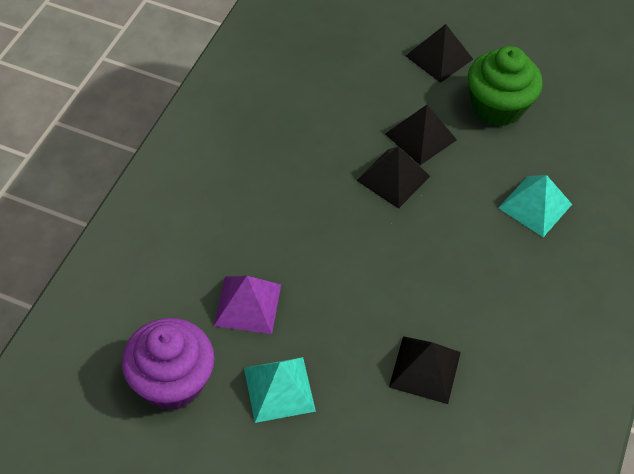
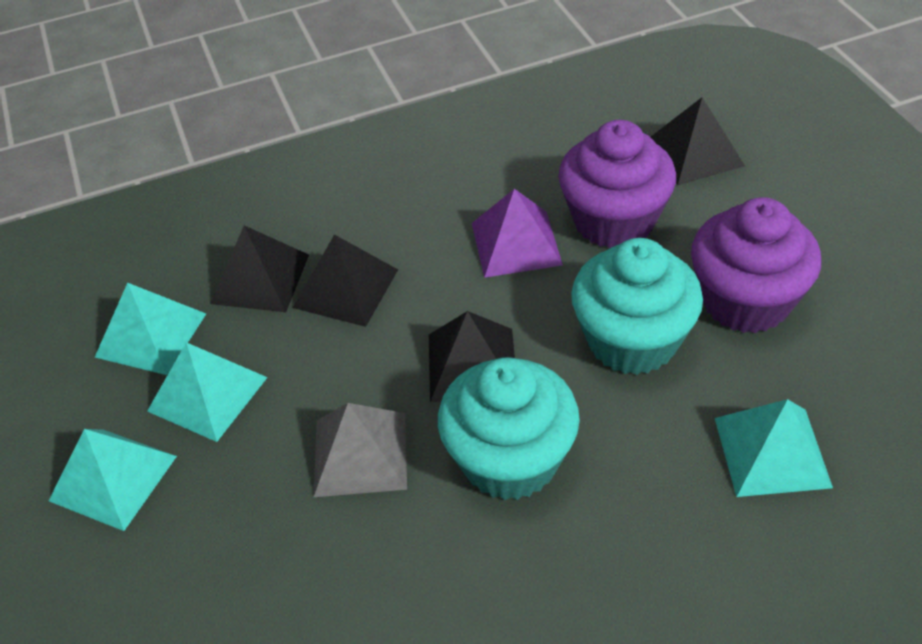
green cupcake: [468,46,543,126] = 1 -> none = 0
grey pyramid: none = 0 -> [313,403,407,497] = 1
purple cupcake: [122,318,215,410] = 1 -> [558,120,676,248] [691,197,821,333] = 2
turquoise cupcake: none = 0 -> [438,357,580,500] [571,238,703,375] = 2
turquoise pyramid: [244,357,316,423] [498,175,572,237] = 2 -> [49,429,177,531] [95,283,206,375] [147,342,268,442] [715,399,833,497] = 4

